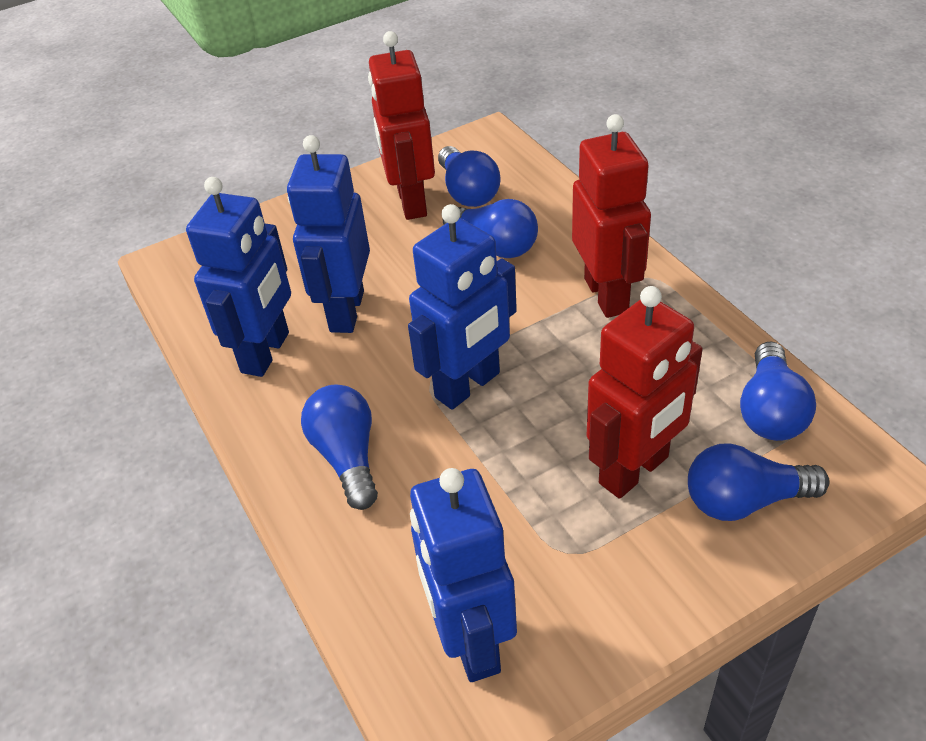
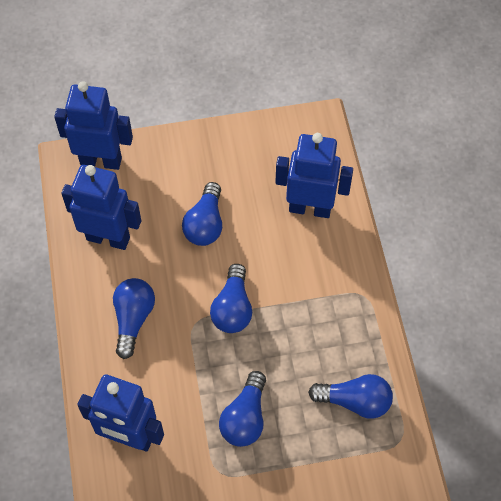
red robot: [368,31,435,220] [572,114,651,318] [587,286,703,499] = 3 -> none = 0

